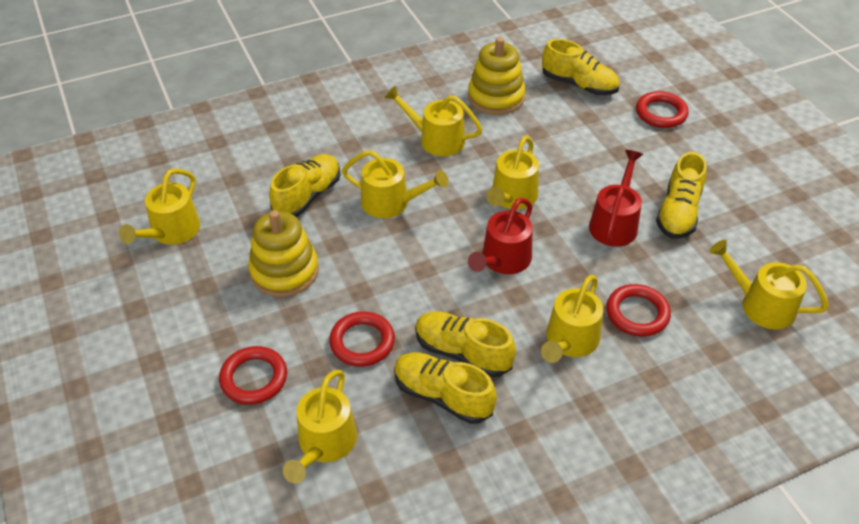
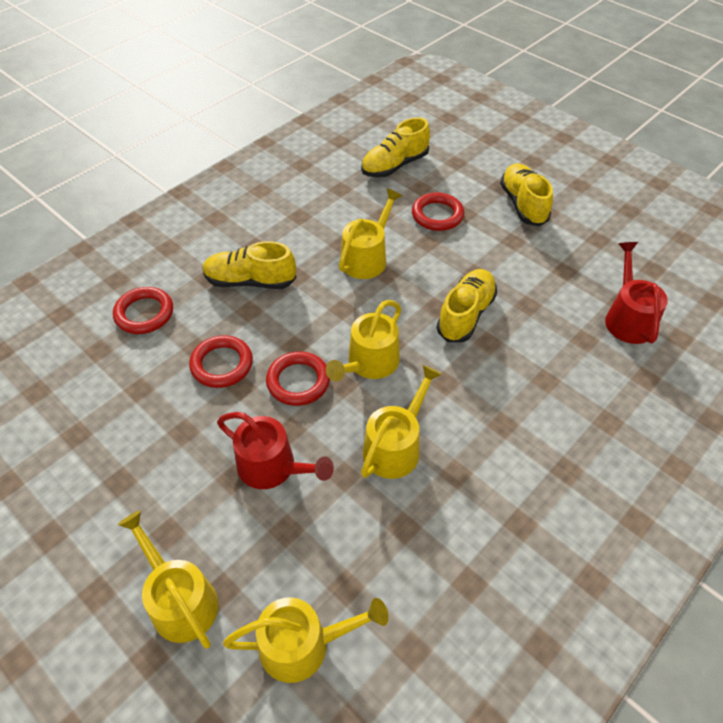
yellow shoe: [269,154,340,217] [394,353,497,424] [415,311,516,377] [542,39,619,95] [656,152,707,239] = 5 -> [203,241,296,289] [361,117,430,178] [436,269,497,342] [500,163,553,226] = 4
yellow stacking toy: [248,210,319,297] [468,37,525,115] = 2 -> none = 0
yellow watering can: [119,168,200,245] [283,370,357,483] [342,150,448,218] [384,85,482,156] [486,136,539,210] [541,275,603,363] [709,240,829,329] = 7 -> [118,510,218,649] [223,597,389,683] [326,300,401,381] [339,189,402,279] [361,365,442,479] = 5

